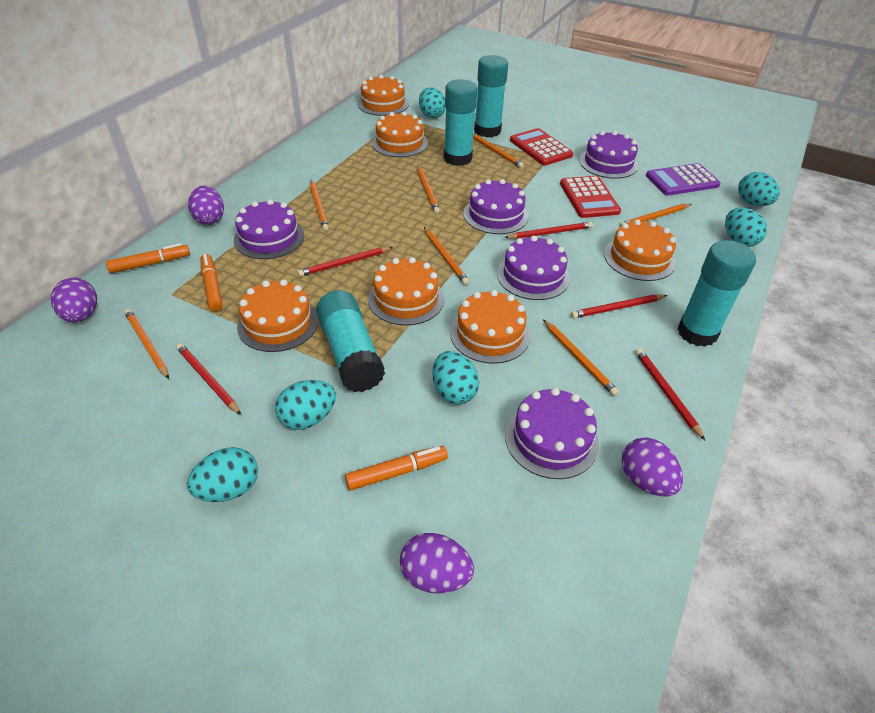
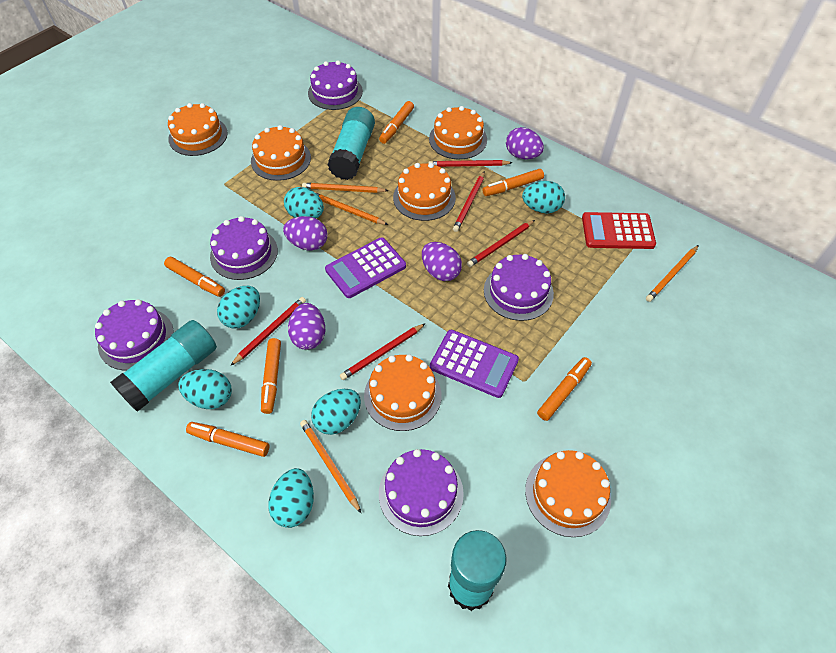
orange marker: [106,243,190,273] [200,254,223,311] [345,446,448,491] = 3 -> [164,257,225,297] [186,422,270,457] [261,338,281,414] [379,101,414,144] [482,169,544,196] [537,357,592,421] = 6
orange pencil: [124,309,169,379] [310,180,329,231] [417,166,440,214] [424,227,469,285] [473,134,524,168] [543,319,619,396] [619,204,691,227] = 7 -> [300,420,361,513] [302,183,389,193] [315,192,388,225] [646,245,699,302] = 4
purple calculator: [646,163,720,196] = 1 -> [325,237,406,298] [430,330,519,398] = 2
red calculator: [510,128,573,165] [560,176,621,218] = 2 -> [582,212,656,249] = 1
turquoise glue stick: [316,290,385,392] [444,79,477,166] [474,55,508,137] [677,240,756,347] = 4 -> [110,320,217,412] [327,107,375,180] [448,530,507,611] = 3

